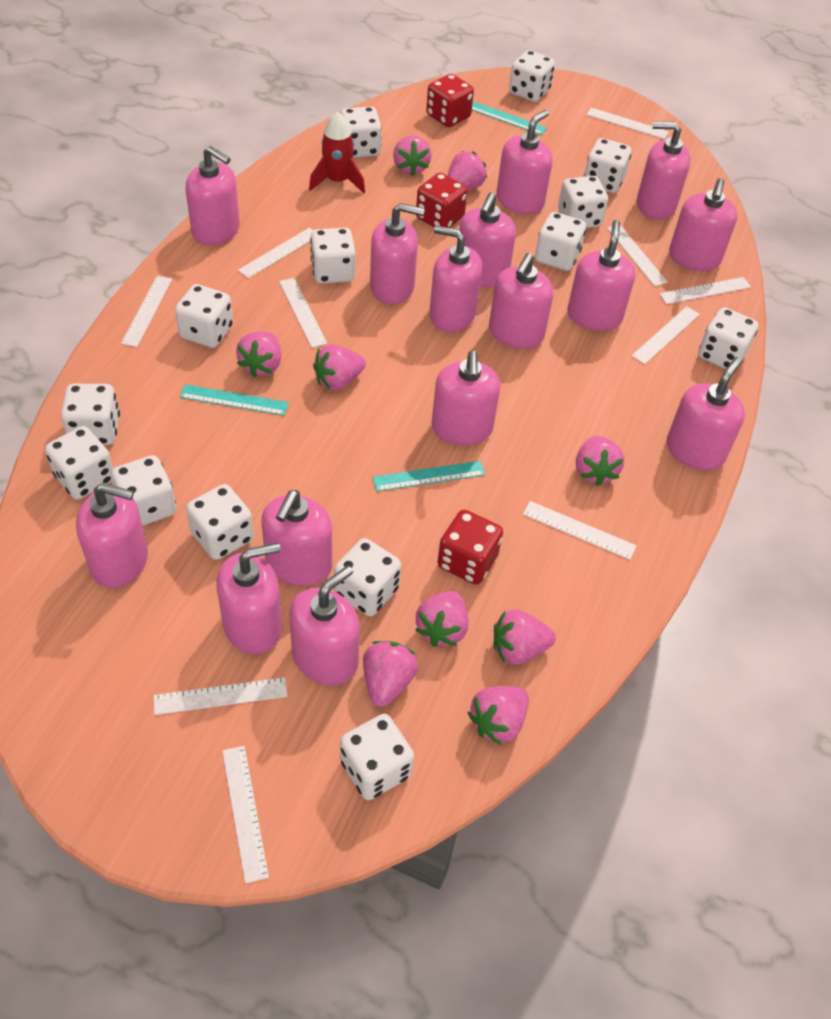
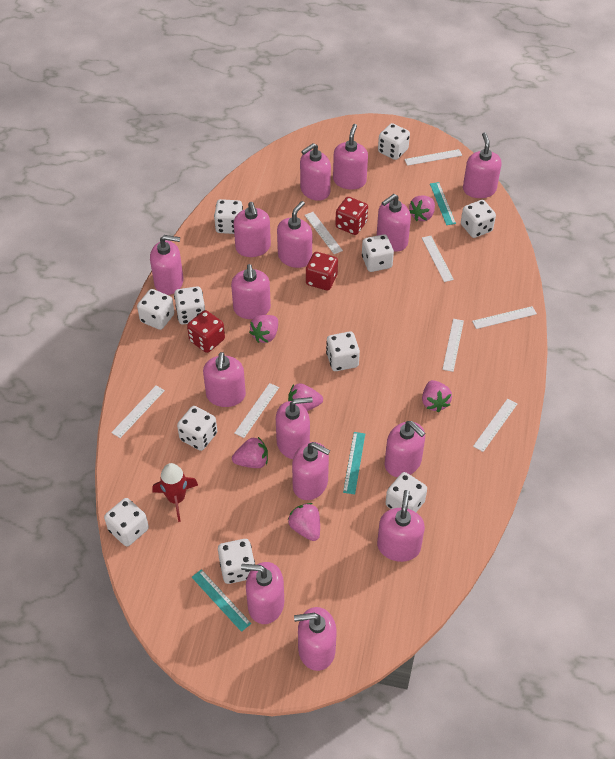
pink strawberry: [236,331,281,378] [313,344,366,391] [363,641,418,707] [393,135,432,176] [415,590,469,647] [448,151,487,190] [468,686,529,745] [494,609,556,664] [576,436,624,486] = 9 -> [232,437,268,468] [249,315,278,343] [288,383,323,411] [288,503,320,541] [409,196,435,221] [422,380,452,412] = 6
white dice: [45,426,113,500] [61,384,120,445] [111,455,176,526] [175,284,233,348] [186,484,254,560] [310,228,355,284] [334,538,401,616] [340,714,414,800] [341,107,382,158] [509,50,555,102] [535,212,586,271] [558,176,608,228] [584,138,631,193] [698,307,759,369] = 14 -> [104,498,149,546] [137,289,175,330] [174,286,205,324] [177,406,217,451] [214,199,243,234] [218,539,255,584] [326,332,360,371] [362,234,394,272] [378,123,410,160] [385,472,427,512] [461,200,496,238] = 11
white ruler: [121,276,172,347] [154,677,287,715] [222,746,269,884] [238,228,313,278] [279,278,327,348] [523,501,636,560] [586,108,669,139] [607,225,668,286] [631,306,700,364] [659,277,751,304] = 10 -> [111,385,165,438] [234,383,279,438] [305,212,343,254] [404,149,462,166] [422,236,454,282] [442,319,464,372] [472,306,537,329] [473,399,517,452] = 8

